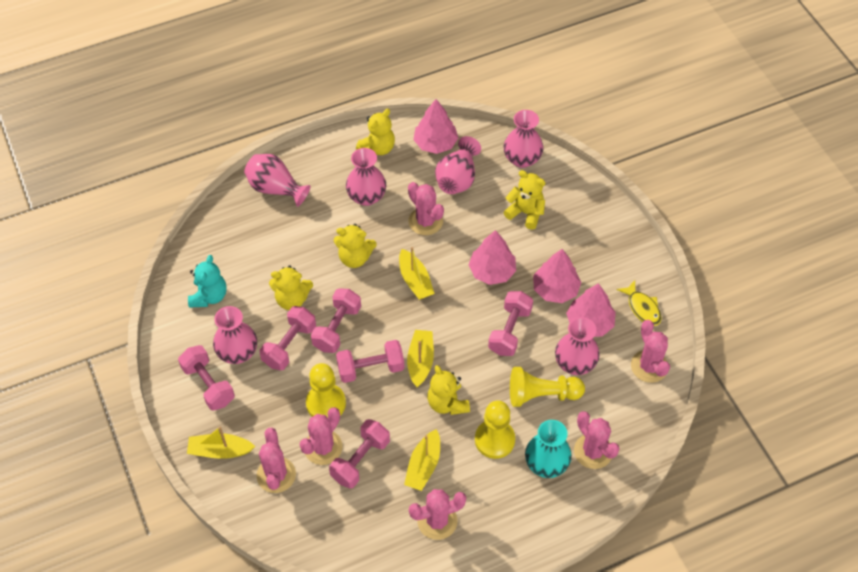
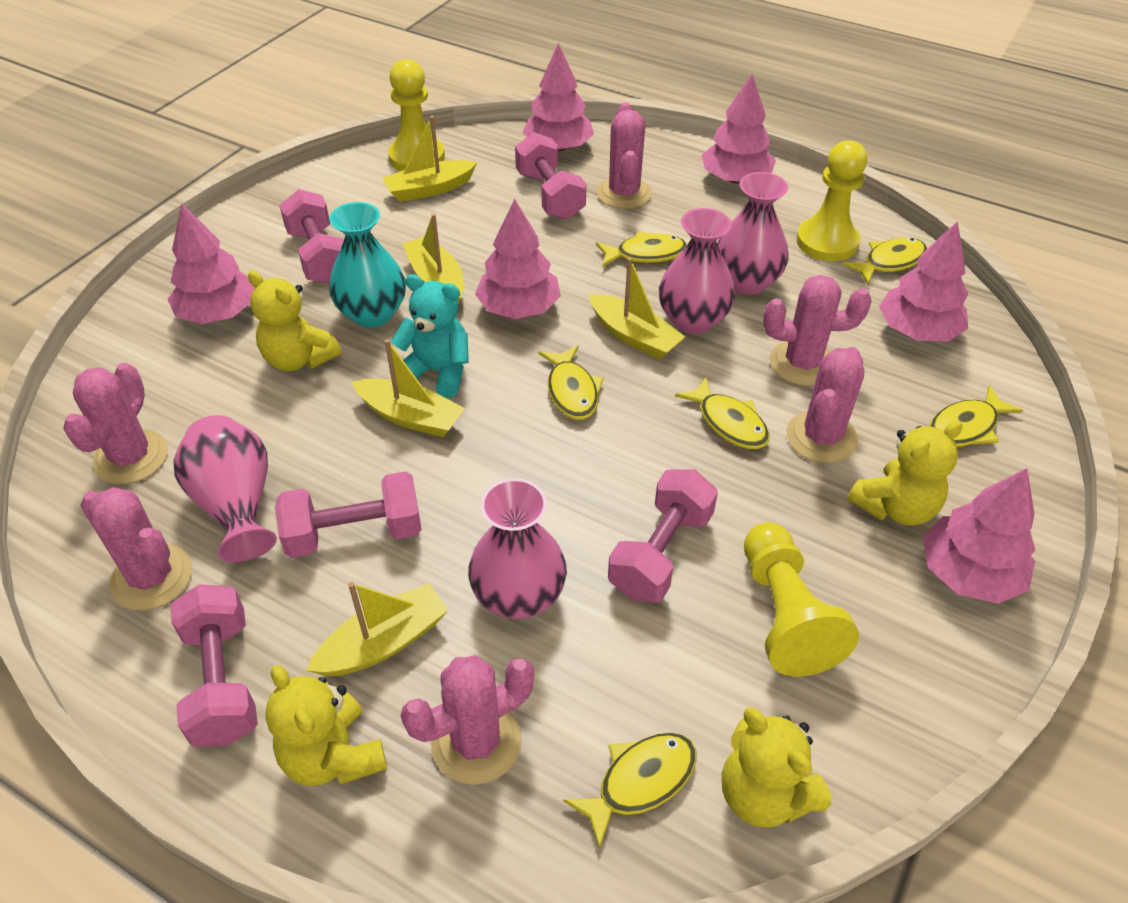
pink dumbbell: [178,345,235,411] [259,306,316,371] [311,288,361,353] [329,419,390,489] [336,340,404,383] [488,291,533,356] = 6 -> [170,584,258,747] [275,471,422,558] [279,189,344,284] [515,132,586,220] [608,469,718,603] = 5
pink tree: [413,99,458,154] [468,230,516,285] [533,249,582,303] [566,283,616,337] = 4 -> [168,203,255,324] [475,199,561,319] [523,43,594,152] [702,74,776,184] [879,221,968,342] [923,468,1035,604] = 6
pink vase: [213,306,257,364] [244,154,311,207] [346,148,386,206] [435,136,481,194] [504,110,543,168] [555,317,600,375] = 6 -> [173,415,277,562] [468,478,567,619] [659,208,735,334] [717,172,789,295] = 4
yellow boat: [187,427,255,459] [399,247,435,300] [404,429,440,491] [407,330,434,387] = 4 -> [306,582,449,676] [352,339,465,437] [382,116,477,202] [402,214,464,305] [589,257,685,360] = 5
yellow fish: [617,280,662,326] = 1 -> [539,345,604,420] [563,733,696,849] [596,231,687,267] [675,377,770,449] [842,238,927,284] [929,385,1024,447] = 6
yellow teddy bear: [269,265,313,310] [334,224,377,268] [356,109,395,155] [427,365,470,415] [504,170,545,230] = 5 -> [248,270,341,371] [265,665,387,786] [722,707,832,828] [847,421,963,526] = 4

